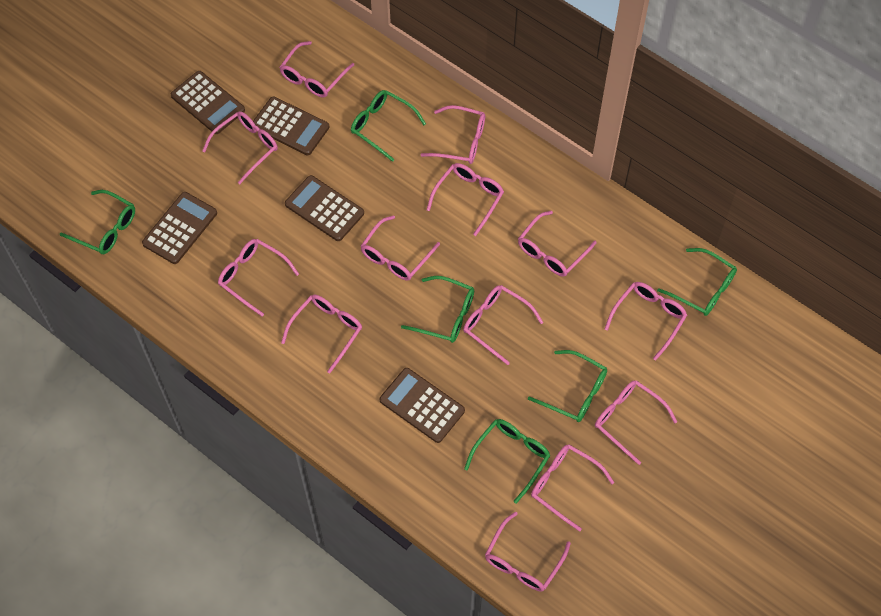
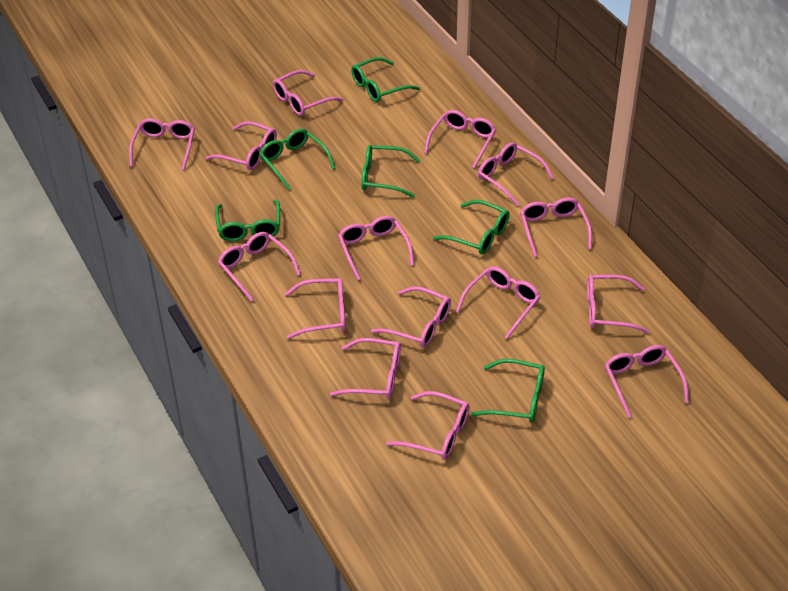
brown calculator: [142,192,217,264] [171,71,245,134] [253,97,329,155] [285,175,364,241] [380,368,465,443] = 5 -> none = 0
pink glasses: [202,111,278,184] [218,239,299,316] [279,41,354,97] [281,295,362,373] [361,215,440,281] [421,105,485,164] [427,163,504,236] [463,285,543,365] [485,512,571,592] [518,211,597,277] [531,444,614,532] [595,380,677,465] [605,282,687,360] = 13 -> [129,118,195,170] [205,121,277,170] [218,232,301,302] [273,70,343,116] [285,278,346,339] [330,338,401,399] [338,216,414,280] [371,286,451,347] [386,391,470,460] [424,110,496,168] [456,266,541,339] [478,142,554,206] [520,197,592,257] [587,275,650,334] [605,345,689,418] = 15

